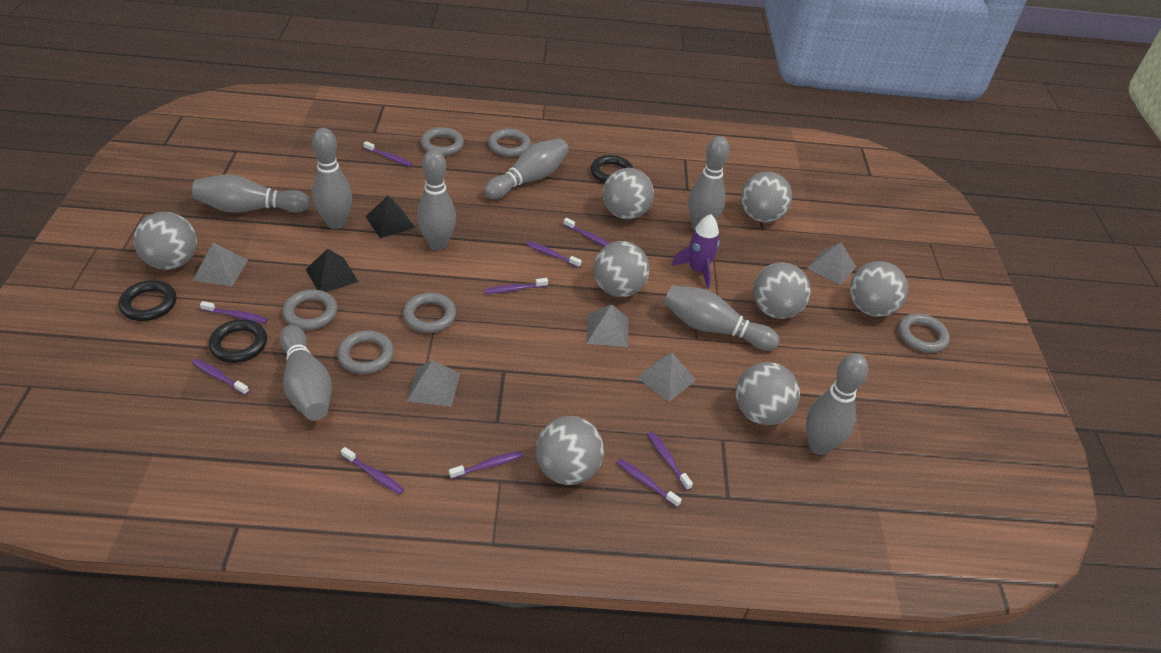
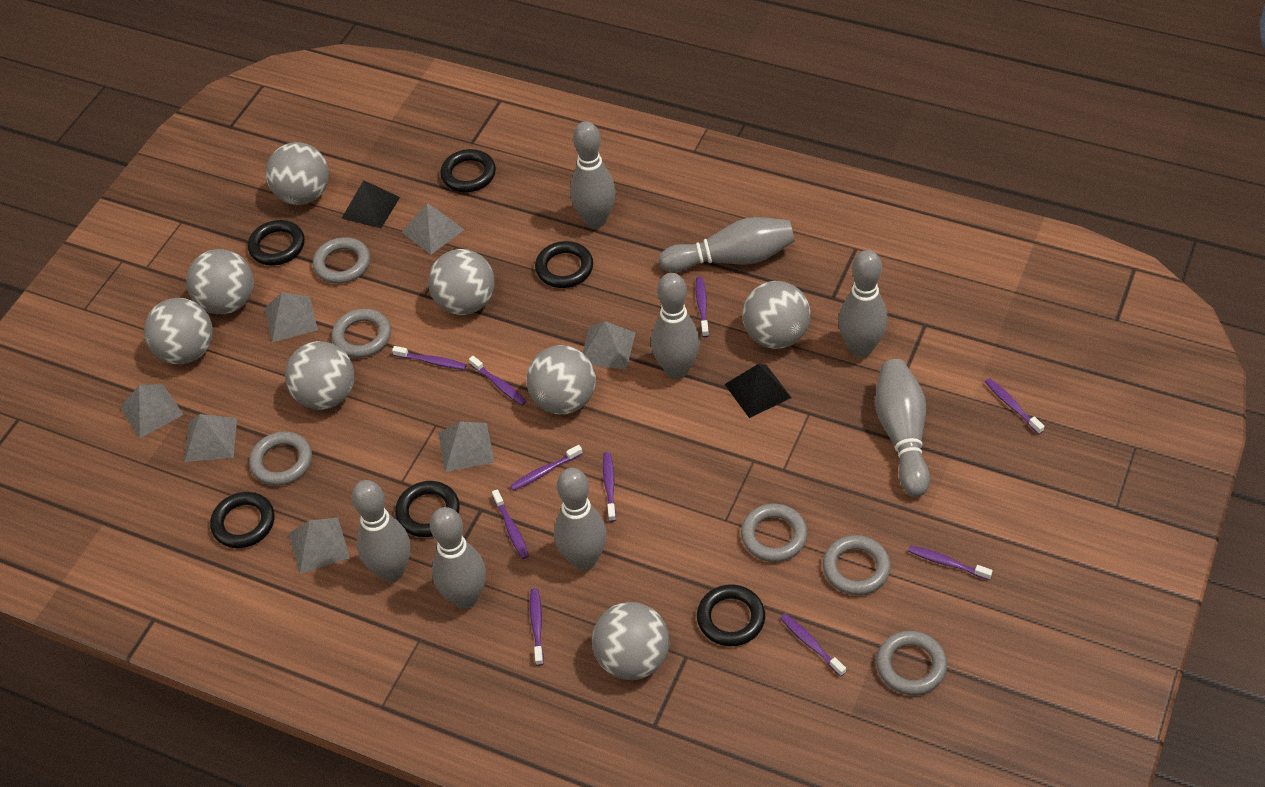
black ring: [118,280,177,321] [209,319,267,363] [591,155,633,183] = 3 -> [210,492,275,548] [248,220,305,265] [395,481,460,537] [440,149,496,192] [535,241,593,288] [697,584,765,646] = 6
grey pyramid: [193,243,248,286] [407,360,460,407] [586,304,628,347] [636,353,696,402] [807,242,856,286] = 5 -> [120,384,184,438] [185,414,237,462] [265,292,318,342] [289,518,350,574] [402,204,464,254] [439,421,494,472] [582,321,636,370] = 7
purple rocket: [671,214,720,289] = 1 -> none = 0

